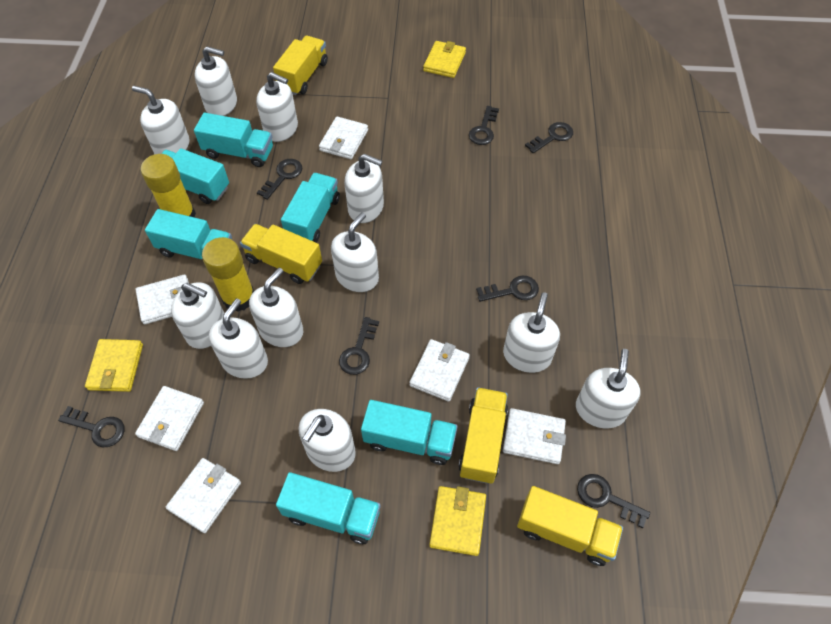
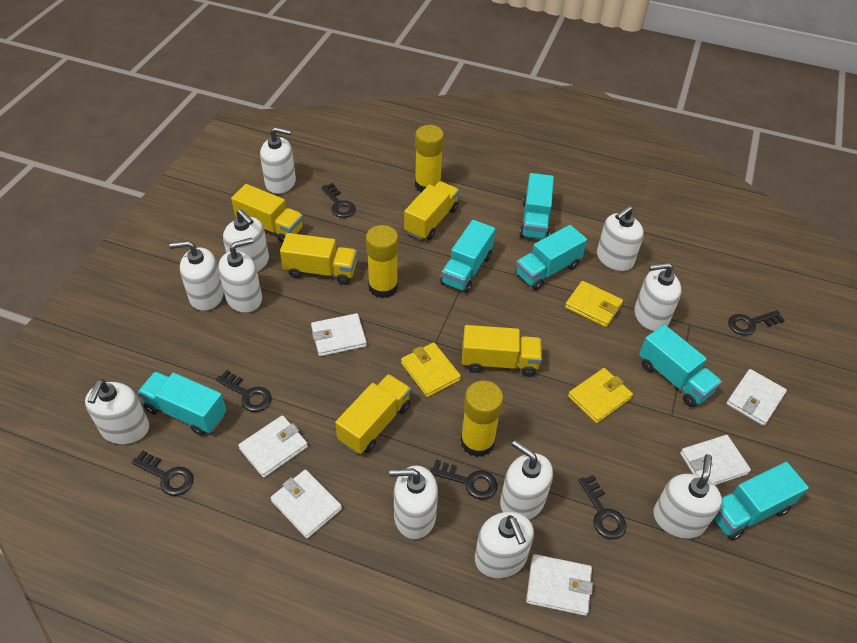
black key: [58,406,125,447] [257,159,303,200] [339,317,379,375] [469,106,499,145] [476,276,539,302] [525,122,573,153] [577,474,650,528] = 7 -> [131,451,194,496] [216,370,272,412] [322,183,356,218] [430,460,497,500] [578,475,627,540] [728,310,785,336] = 6
yellow glue stick: [141,154,196,218] [202,237,254,312] = 2 -> [366,225,398,298] [415,125,444,193] [460,381,504,457] = 3
yellow truck: [240,224,322,284] [273,36,328,95] [459,387,508,484] [517,486,623,566] = 4 -> [231,184,303,243] [280,233,357,285] [335,374,411,454] [404,181,459,240] [462,325,542,377] = 5

